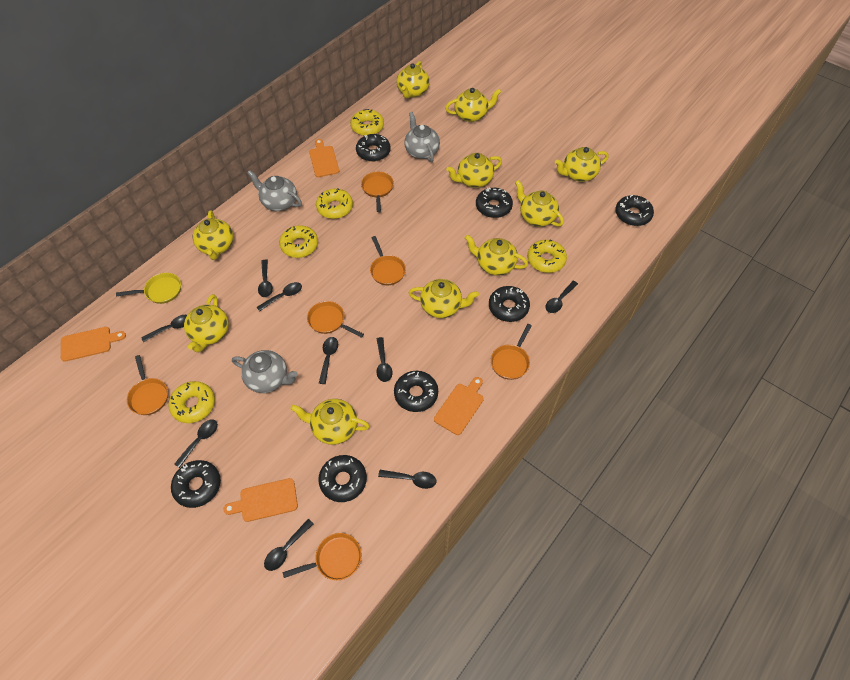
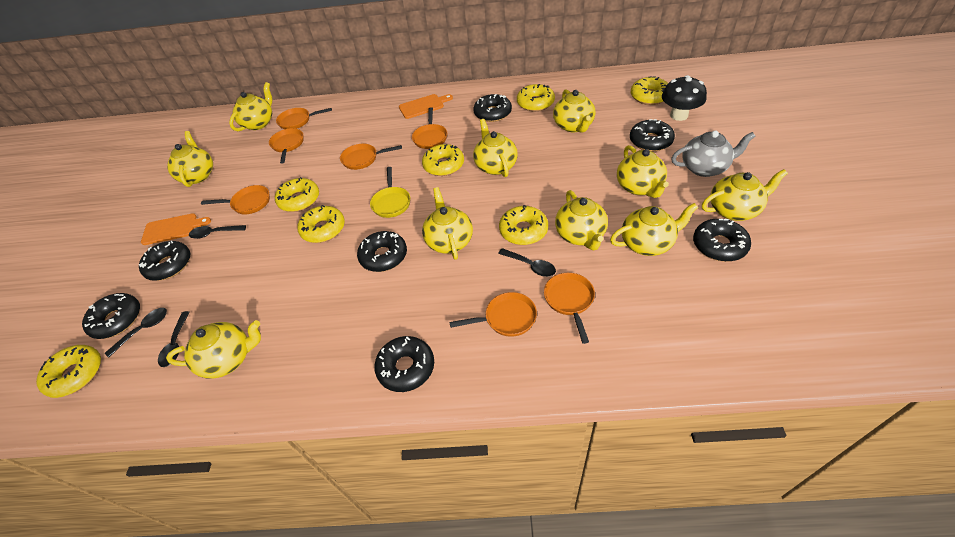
black mushroom: none = 0 -> [662,75,707,121] = 1
black spoon: [141,315,187,342] [174,419,218,468] [257,282,302,312] [258,259,273,297] [264,519,314,571] [319,337,338,384] [377,337,392,382] [378,470,436,489] [545,281,578,313] = 9 -> [105,308,167,358] [158,311,190,367] [189,225,246,239] [498,248,556,277] = 4
grey teapot: [232,350,298,393] [248,170,302,211] [404,112,440,162] = 3 -> [671,130,756,177] = 1
orange cutting board: [61,327,126,362] [223,478,298,522] [309,139,339,177] [434,377,484,435] = 4 -> [141,213,211,245] [399,94,453,119] = 2
orange pan: [127,355,168,415] [283,533,362,580] [307,301,364,338] [361,172,394,212] [370,236,406,285] [491,324,532,380] = 6 -> [201,185,270,215] [269,128,304,164] [276,108,332,129] [340,144,402,170] [412,107,447,149] [450,292,537,337] [544,273,595,344] = 7
yellow donut: [169,381,215,423] [279,225,318,258] [316,189,353,219] [350,109,384,136] [527,240,567,273] = 5 -> [36,345,101,398] [275,177,319,212] [297,205,345,243] [422,144,464,176] [499,205,548,245] [517,84,555,112] [631,76,668,105] = 7

